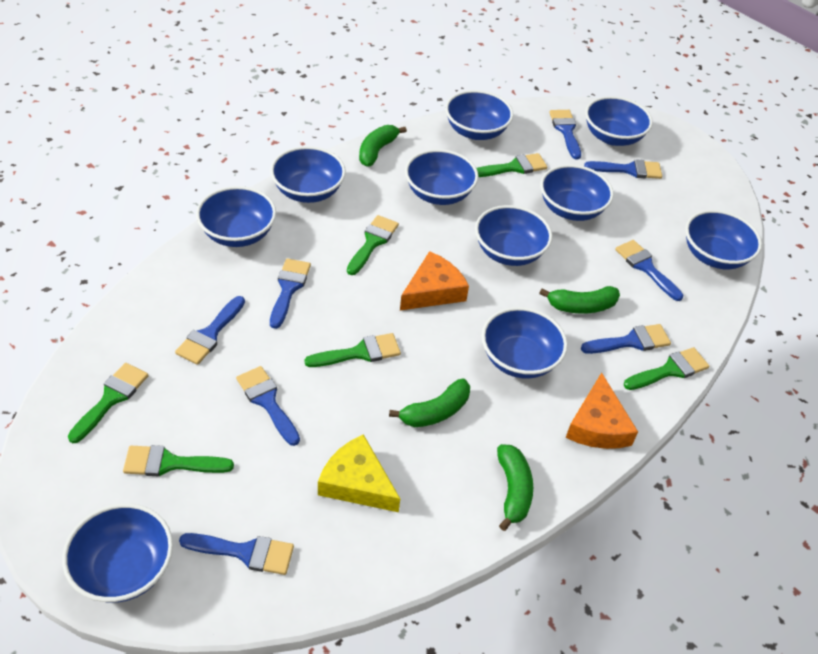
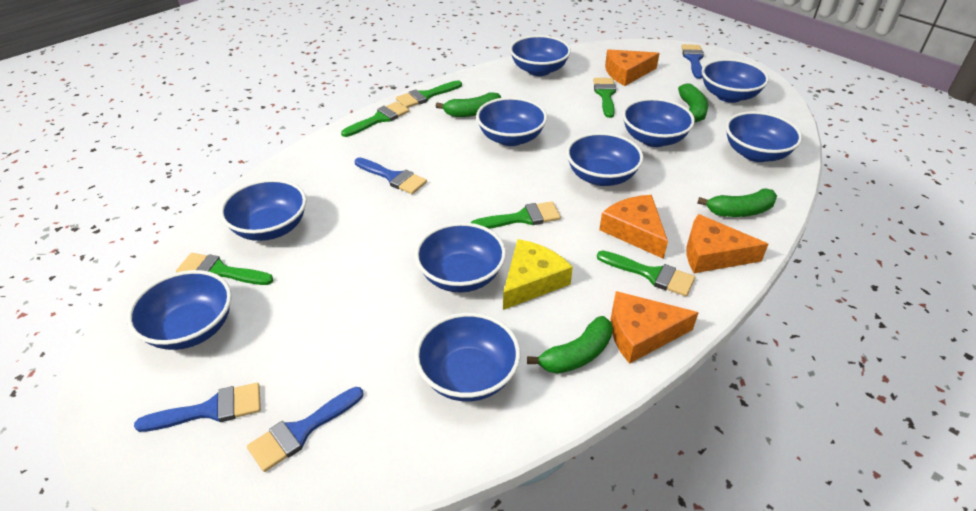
blue brush: [175,296,245,365] [179,533,294,575] [236,366,300,446] [270,258,311,329] [549,110,581,159] [581,324,671,354] [584,159,662,179] [615,240,683,301] = 8 -> [134,383,261,432] [247,387,363,472] [355,157,427,194] [681,44,704,79] = 4
orange cheese: [400,251,469,310] [566,373,638,449] = 2 -> [599,195,668,259] [605,49,660,86] [611,291,699,364] [687,214,768,273] = 4

